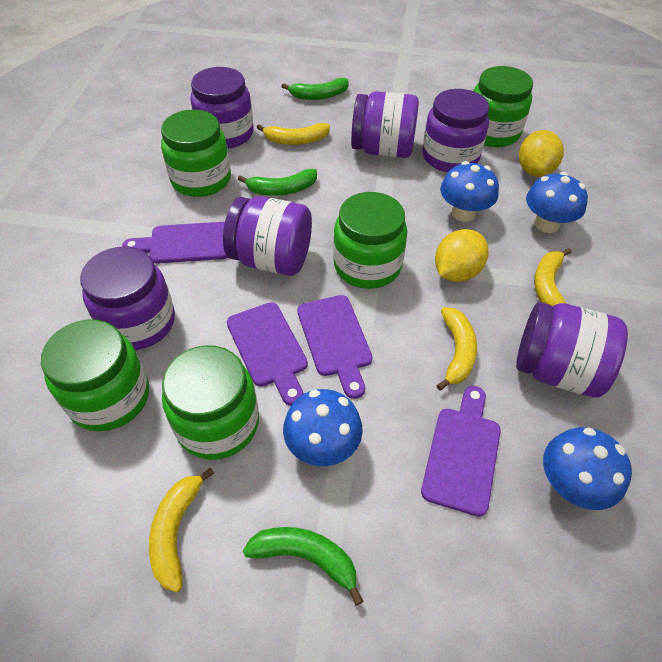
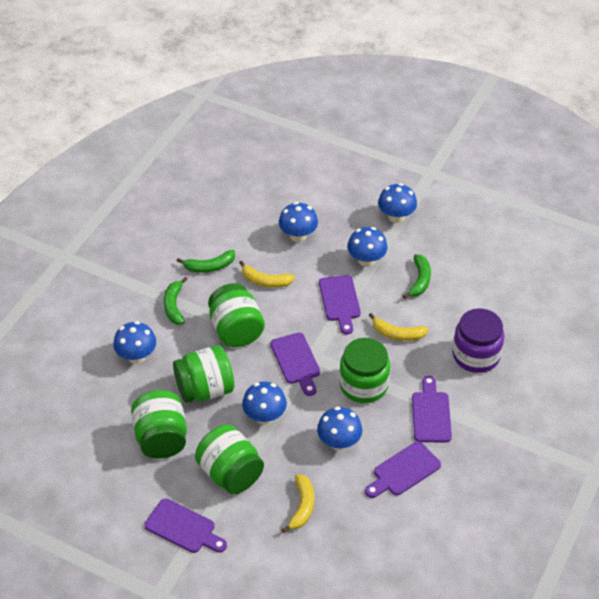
blue mushroom: [283,389,363,466] [440,161,499,222] [526,172,588,233] [543,427,632,510] = 4 -> [113,321,156,364] [242,381,287,424] [279,202,318,242] [317,407,362,451] [347,227,388,267] [378,183,417,223] = 6
purple cutting board: [122,222,228,264] [227,302,308,406] [297,295,372,399] [421,386,501,517] = 4 -> [144,499,227,553] [270,333,320,396] [319,275,361,334] [365,441,441,498] [412,376,452,442] = 5
purple jar: [80,247,175,350] [190,67,253,149] [223,196,312,276] [351,91,419,158] [422,89,489,172] [516,302,628,398] = 6 -> [453,308,504,373] = 1
yellow banana: [149,468,215,592] [257,123,330,145] [436,307,477,391] [534,248,572,307] = 4 -> [239,261,295,288] [281,474,314,533] [369,313,429,341] = 3
yellow lemon: [435,229,489,282] [519,130,564,177] = 2 -> none = 0

